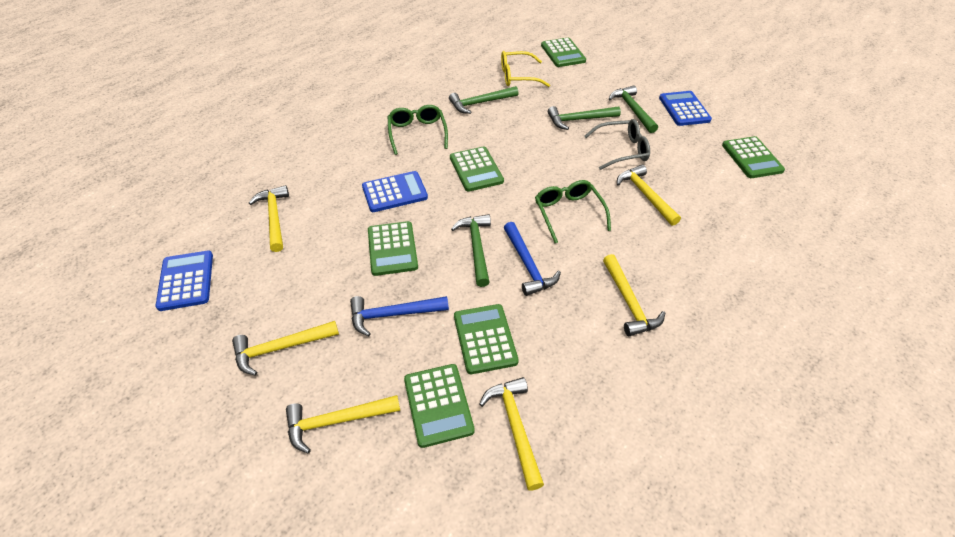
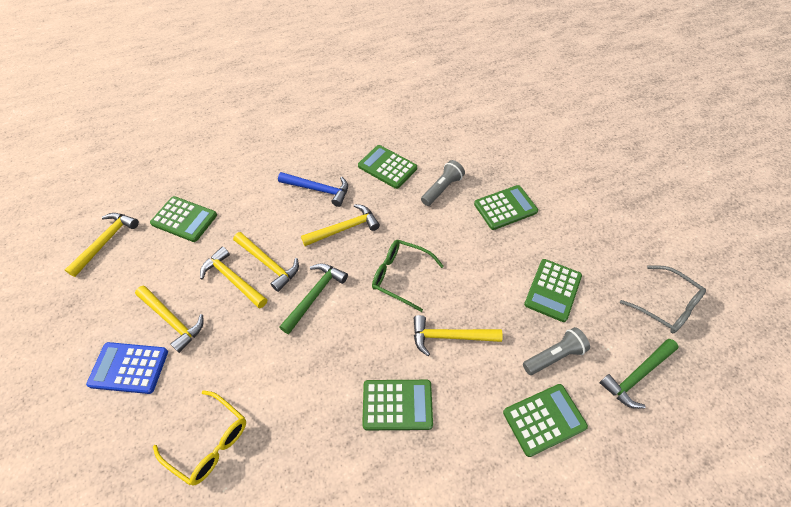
blue calculator: [155,251,213,311] [362,171,428,212] [659,91,712,126] = 3 -> [86,342,168,394] = 1
blue hammer: [350,296,449,336] [504,222,561,296] = 2 -> [278,172,348,207] = 1
green glasses: [388,105,448,155] [535,180,611,243] = 2 -> [372,240,444,312] = 1
green hammer: [449,86,519,114] [451,214,491,287] [548,106,621,130] [609,85,658,133] = 4 -> [279,263,348,334] [599,339,679,409] = 2
grey flashlight: none = 0 -> [421,160,465,206] [523,327,590,375] = 2

